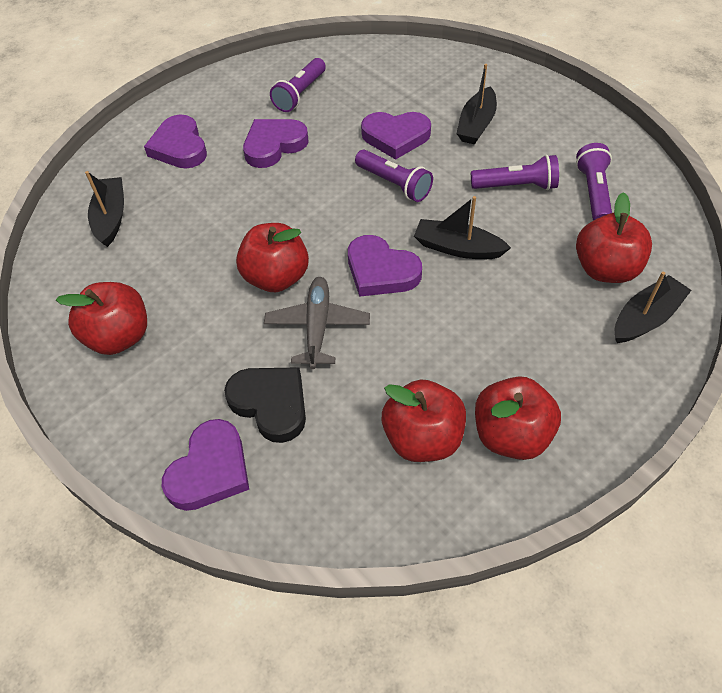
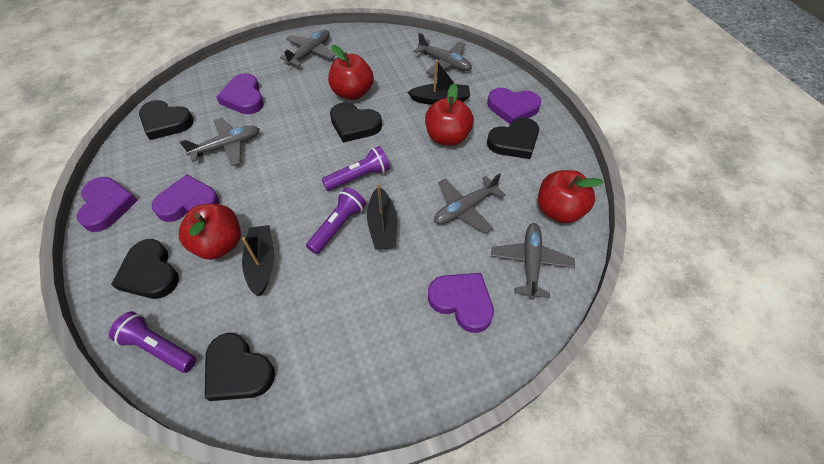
black boat: [85,171,124,247] [414,196,511,259] [457,64,497,144] [615,271,692,343] = 4 -> [242,225,274,296] [367,183,397,249] [408,59,470,105] = 3
black heart: [224,367,306,443] = 1 -> [111,239,179,299] [139,100,194,140] [205,333,275,401] [330,102,382,143] [487,117,539,159] = 5
grey plane: [264,277,370,369] = 1 -> [179,118,260,166] [280,30,335,67] [414,33,472,76] [434,173,506,233] [491,223,575,300] = 5
purple flashlight: [270,58,326,112] [355,150,433,202] [471,155,559,190] [576,143,612,221] = 4 -> [109,311,196,373] [306,187,366,254] [322,146,390,191] = 3
red apple: [56,282,147,355] [236,223,309,292] [382,380,466,462] [475,376,561,460] [576,192,652,283] = 5 -> [179,204,241,260] [328,45,374,100] [425,83,474,146] [538,170,604,223] = 4

